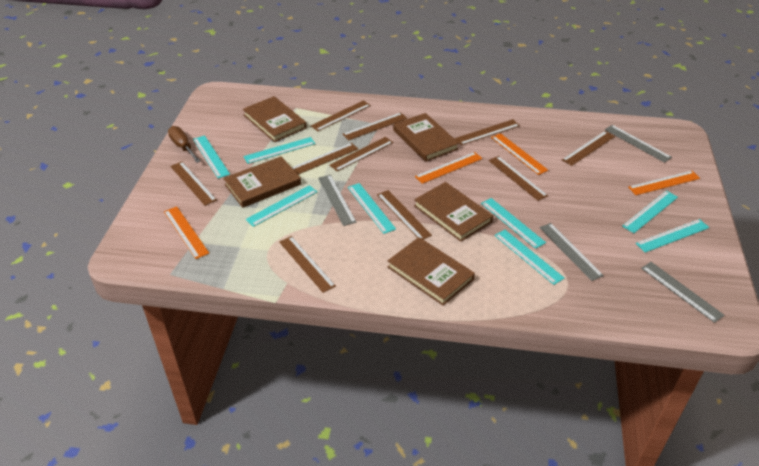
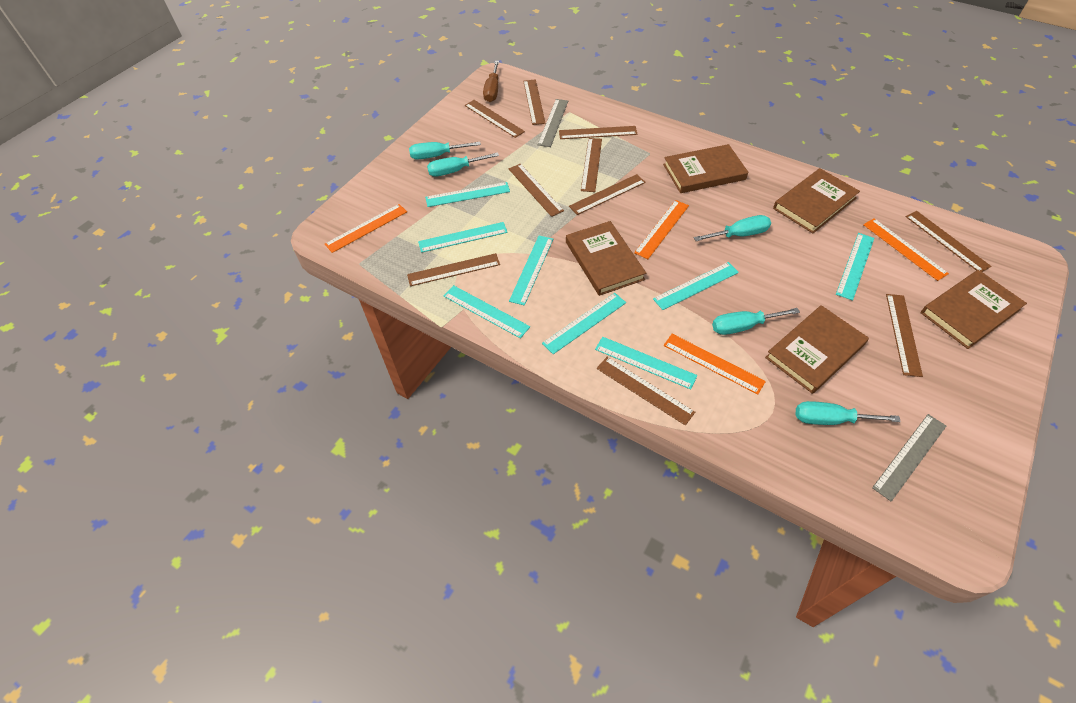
grey ruler: [318,175,356,226] [540,223,604,281] [605,125,672,163] [641,262,725,323] = 4 -> [538,99,568,147] [872,414,946,501] = 2
turquoise screwdriver: none = 0 -> [409,142,481,160] [427,152,499,177] [694,215,771,241] [712,308,800,335] [796,401,901,425] = 5

